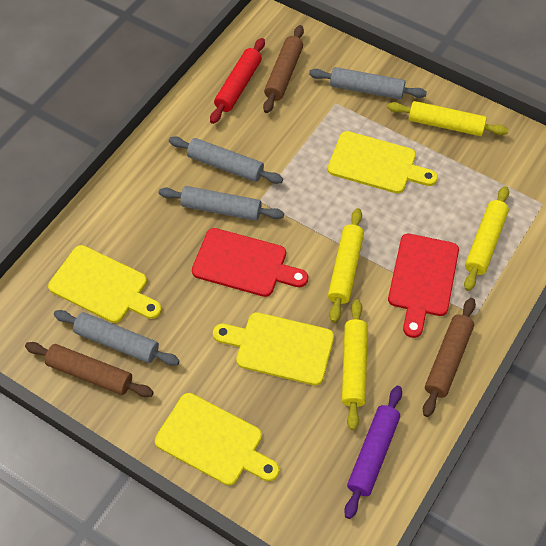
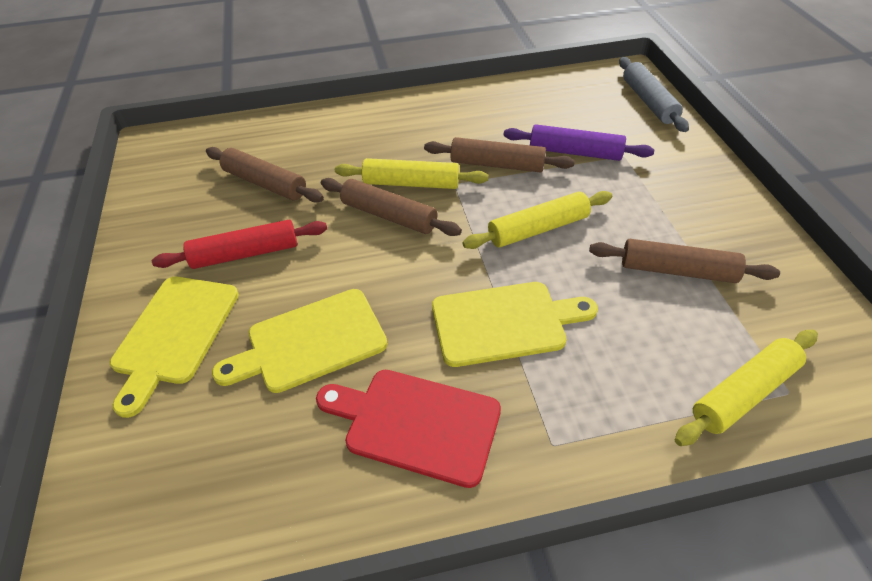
brown rolling pin: [25,342,154,397] [263,25,304,113] [423,298,476,417] = 3 -> [206,147,324,202] [321,178,462,236] [424,137,575,173] [589,239,780,283] = 4
grey rolling pin: [54,310,180,366] [159,186,284,221] [169,136,283,184] [309,67,427,99] = 4 -> [619,57,689,132] = 1
red cutting board: [192,228,308,297] [388,234,459,338] = 2 -> [316,370,501,488] = 1
yellow cutting board: [48,245,162,323] [155,393,279,485] [213,312,334,385] [328,131,438,193] = 4 -> [110,277,239,418] [212,289,388,393] [432,282,598,367] = 3
yellow rolling pin: [328,208,364,323] [342,299,368,430] [387,101,509,136] [464,186,509,291] = 4 -> [335,158,489,189] [462,191,612,249] [675,330,818,446] = 3

